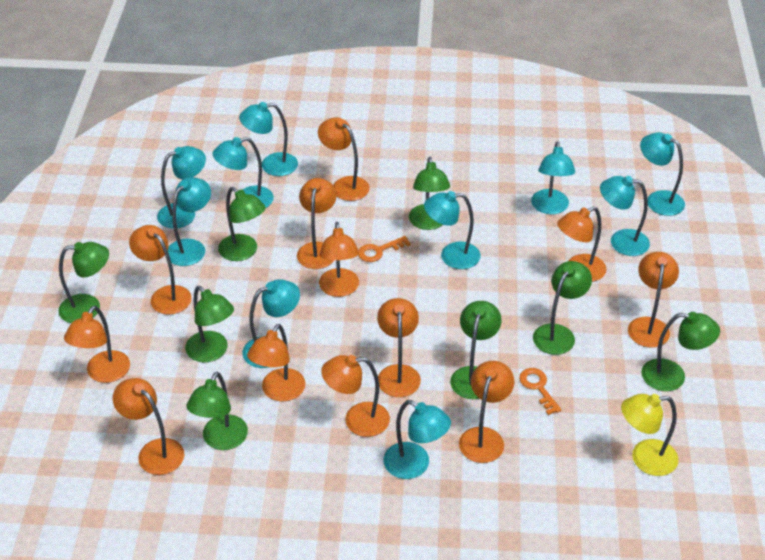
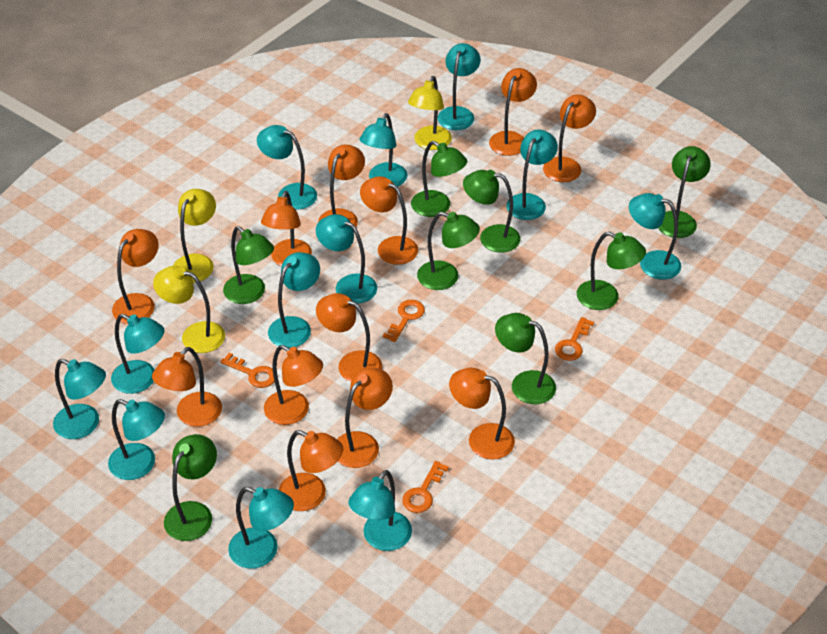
orange key: [358,236,411,262] [519,368,561,415] = 2 -> [220,353,275,388] [383,300,425,342] [402,461,449,513] [555,317,594,361] = 4
turquoise lamp: [157,146,206,229] [167,177,211,266] [213,137,274,208] [239,102,298,176] [242,279,300,368] [383,400,451,479] [424,191,481,269] [531,141,575,214] [600,176,650,256] [640,132,685,216] = 10 -> [53,359,106,439] [108,399,165,480] [111,314,165,394] [228,487,294,569] [257,125,317,210] [268,252,320,348] [316,214,377,304] [348,470,412,551] [359,113,407,187] [437,43,481,130] [506,130,558,220] [629,193,681,280] = 12
yellow lamp: [621,394,679,476] = 1 -> [153,266,225,353] [173,189,216,283] [408,76,452,150] = 3

